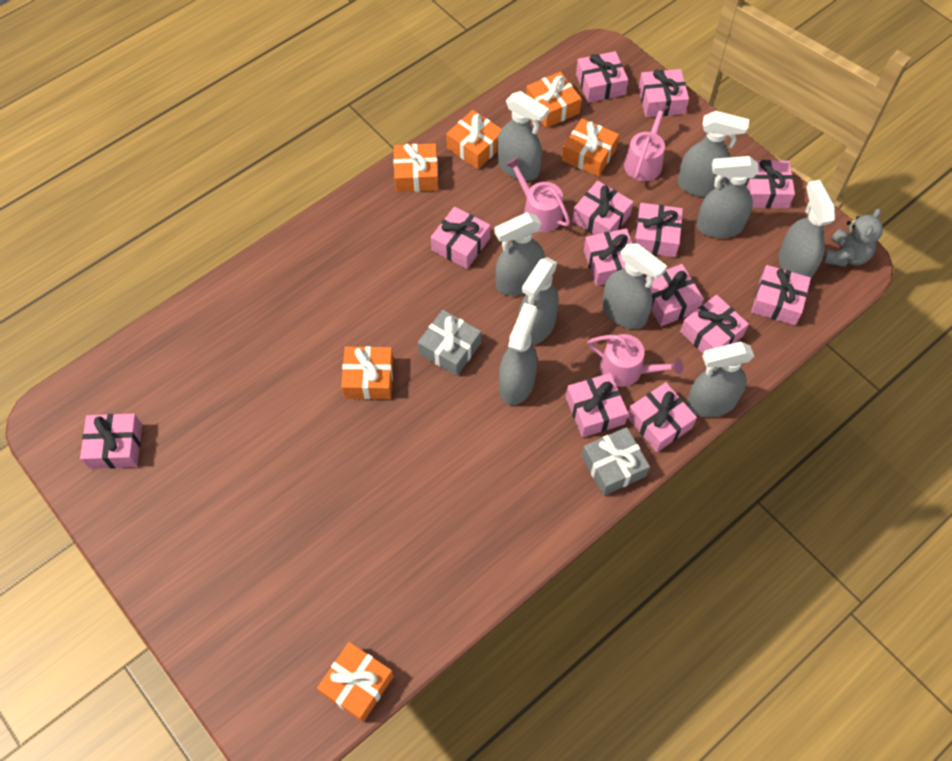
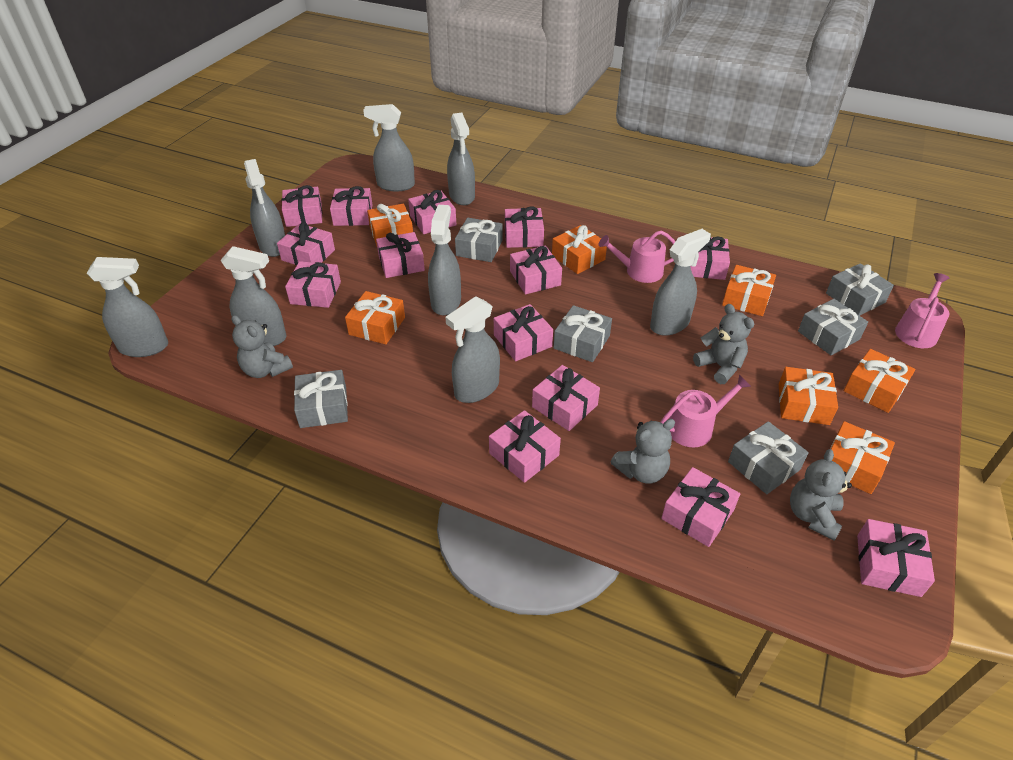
grey gift: [418,310,481,376] [582,427,650,496] = 2 -> [294,370,348,428] [455,218,503,262] [553,305,612,362] [728,421,809,494] [798,299,868,355] [826,263,894,316] = 6
grey spray bottle: [494,213,545,296] [497,91,549,181] [499,303,537,405] [518,257,559,345] [602,243,667,329] [678,111,749,197] [687,342,754,417] [696,156,759,238] [778,180,835,278] = 9 -> [87,257,168,357] [221,246,287,346] [244,159,285,257] [363,104,415,191] [428,205,461,315] [445,296,500,403] [447,113,475,205] [650,229,711,336] = 8
grey teddy bear: [824,208,883,267] = 1 -> [231,315,293,378] [611,419,675,484] [693,304,754,384] [790,449,852,541] = 4
orange gift: [317,642,394,722] [341,346,393,399] [393,144,438,192] [446,110,501,169] [526,71,582,128] [562,119,619,177] = 6 -> [345,291,405,344] [367,204,413,246] [552,225,607,274] [722,265,776,316] [779,367,838,425] [830,421,895,494] [844,349,915,413] = 7
pink gift: [80,414,142,469] [431,207,490,269] [565,373,628,437] [572,181,633,235] [576,51,628,103] [584,228,633,286] [627,382,697,452] [634,203,683,257] [638,69,689,117] [645,264,704,326] [680,295,749,353] [745,160,795,208] [751,265,811,325] = 13 -> [277,222,335,266] [282,185,322,227] [285,261,341,308] [330,186,373,226] [376,232,425,278] [408,190,456,234] [489,410,561,483] [494,304,553,361] [505,207,544,248] [510,246,562,294] [532,365,600,431] [661,467,740,547] [690,237,730,280] [857,519,935,597] = 14

